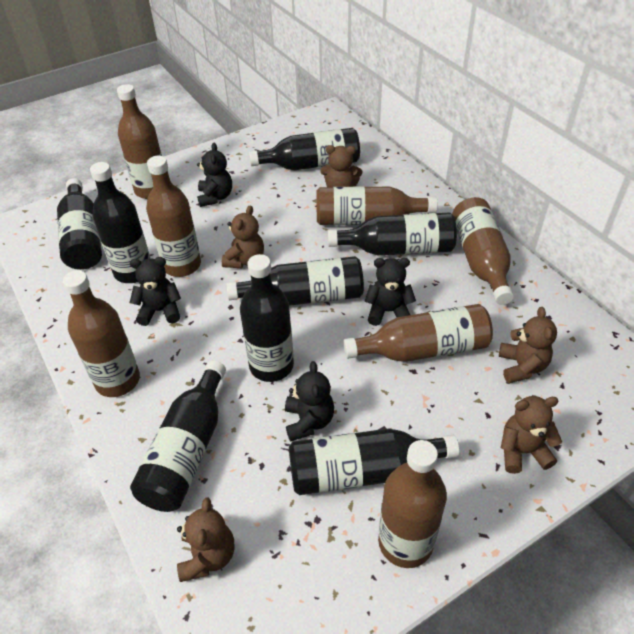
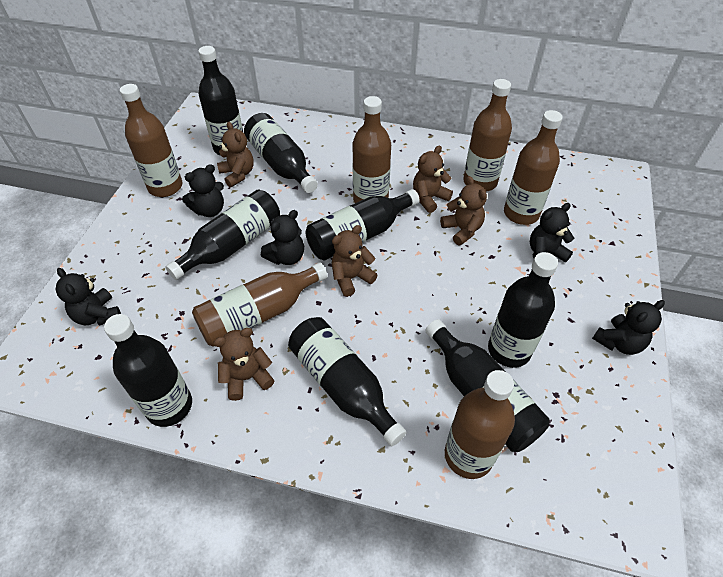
black teddy bear: [130,257,181,326] [197,143,232,207] [285,361,334,442] [364,258,416,326] = 4 -> [55,268,121,326] [182,164,224,217] [261,210,304,265] [530,203,574,262] [592,300,665,355] = 5
brown bottle: [63,270,140,397] [117,84,162,199] [146,156,201,277] [316,187,437,225] [343,304,493,362] [378,440,447,568] [452,197,514,305] = 7 -> [120,84,182,197] [192,263,328,347] [352,96,391,203] [445,370,515,479] [463,79,512,192] [504,110,563,225] = 6

